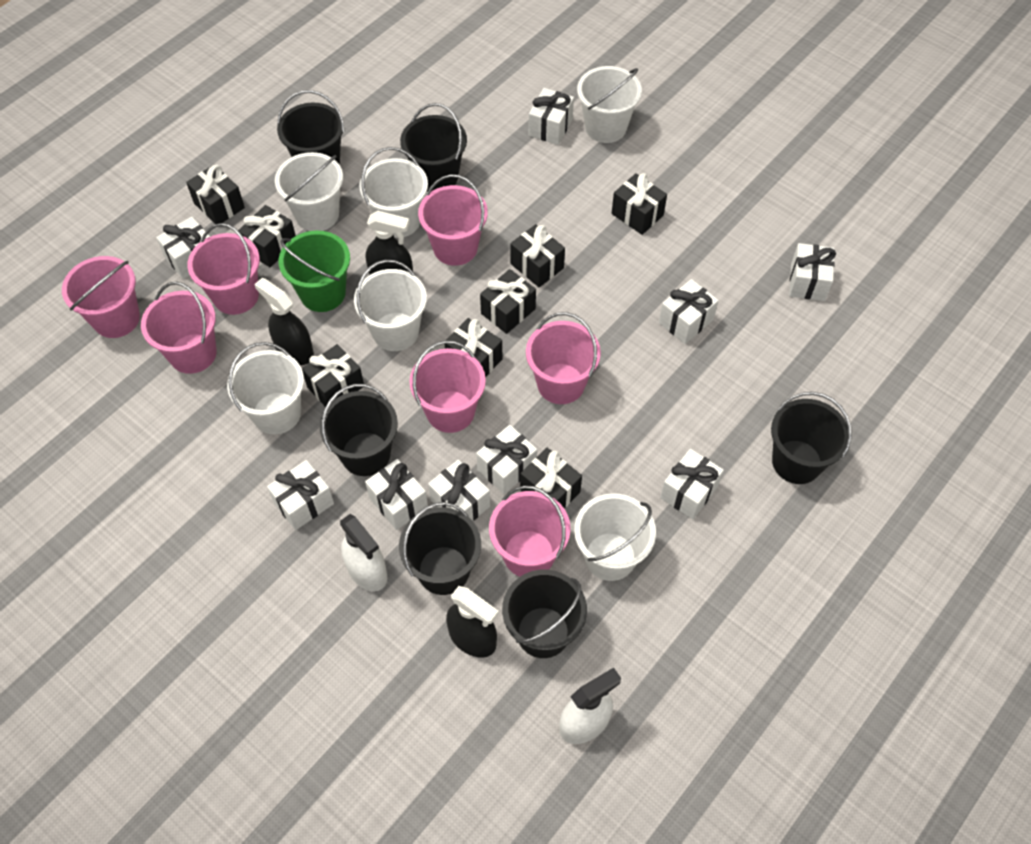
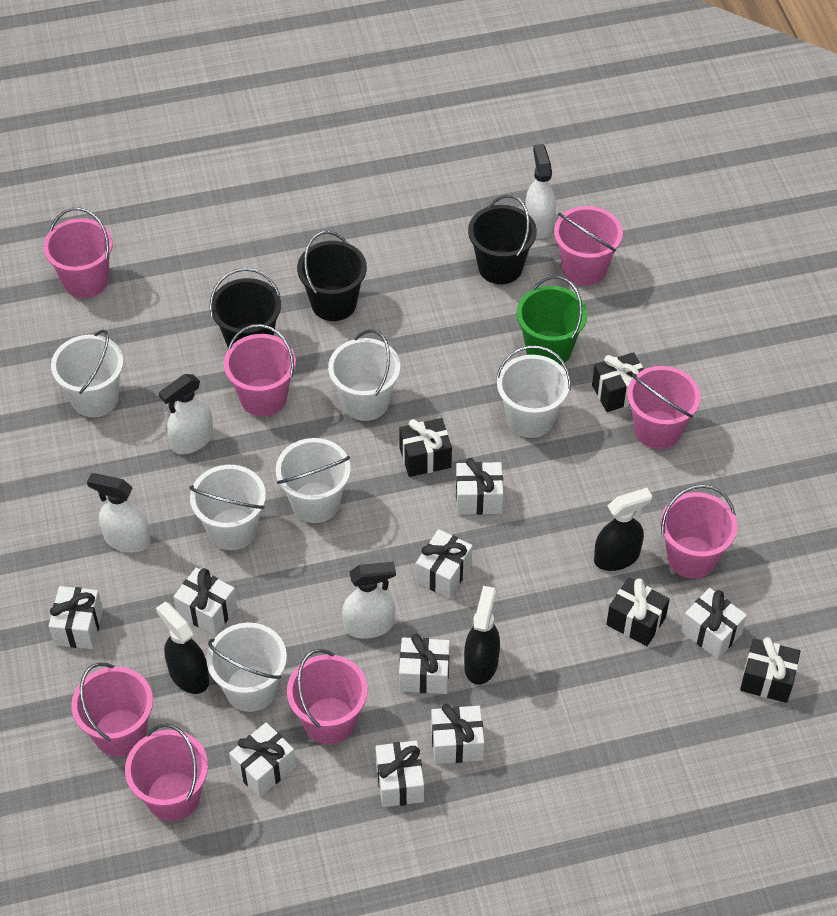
black bucket: [277,90,345,165] [320,384,398,476] [399,502,481,595] [400,103,467,192] [502,569,587,658] [771,392,852,484] = 6 -> [209,268,281,347] [297,231,367,321] [468,195,537,284] = 3
black gift: [186,165,245,224] [238,205,296,268] [302,344,364,407] [445,318,502,378] [480,269,536,334] [510,224,565,287] [520,448,582,508] [612,173,667,235] = 8 -> [399,418,452,477] [592,352,644,412] [606,577,670,646] [740,637,800,703] = 4
pink bucket: [62,256,140,338] [141,281,217,374] [187,223,260,315] [410,340,486,433] [418,174,488,266] [489,485,571,577] [526,312,601,404] = 7 -> [43,208,113,298] [71,663,153,757] [125,723,208,821] [224,324,296,416] [287,649,368,744] [554,206,623,286] [627,366,700,449] [661,484,737,579] = 8
white spray bottle: [340,514,387,591] [559,667,621,744] = 2 -> [87,473,151,553] [159,374,213,454] [342,562,396,639] [525,144,556,238] = 4

